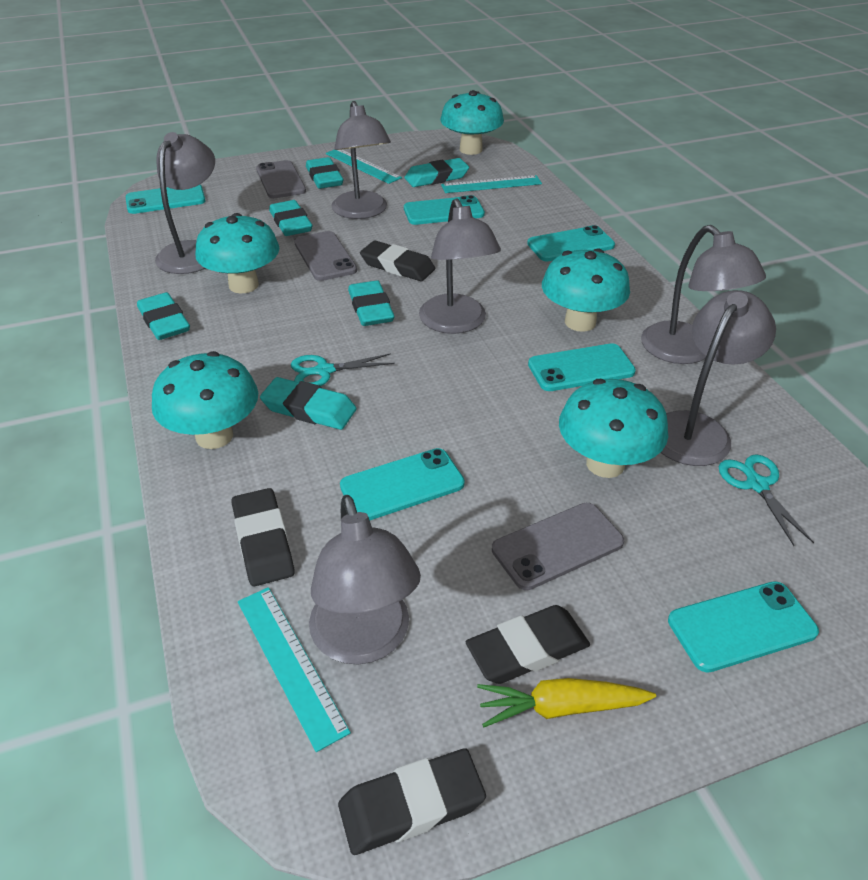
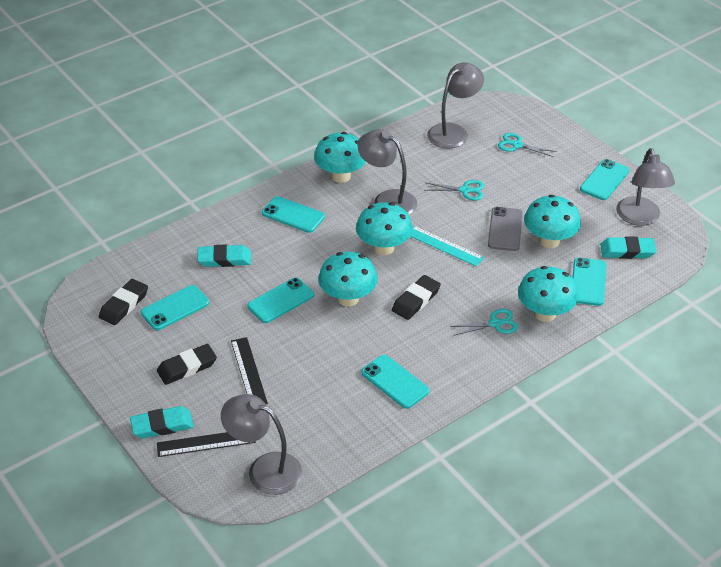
black eraser: [232,488,294,586] [338,748,486,855] [360,240,435,281] [466,605,590,684] = 4 -> [99,279,148,325] [157,344,217,385] [392,275,441,320] = 3
black ruler: none = 0 -> [157,432,256,457] [231,337,268,404] = 2
grey lamp: [155,132,215,274] [309,495,421,665] [332,101,391,219] [419,198,501,334] [641,225,766,364] [661,290,776,466] = 6 -> [221,394,302,495] [358,129,417,215] [427,62,484,148] [616,148,675,226] = 4
grey phone: [256,160,306,198] [294,231,357,281] [492,503,624,590] = 3 -> [488,207,523,251] = 1
turquoise eraser: [137,292,190,340] [260,377,357,430] [269,200,312,236] [306,157,343,189] [348,280,395,326] [405,158,469,187] = 6 -> [130,406,194,438] [197,244,251,267] [600,236,656,259] = 3
turquoise ruler: [238,587,351,752] [326,150,402,184] [441,175,542,193] = 3 -> [410,225,484,267] = 1
turquoise scissors: [291,353,395,386] [719,454,814,546] = 2 -> [426,180,484,200] [450,309,518,336] [498,133,557,157] = 3
yellow carrot: [477,678,656,727] = 1 -> none = 0

